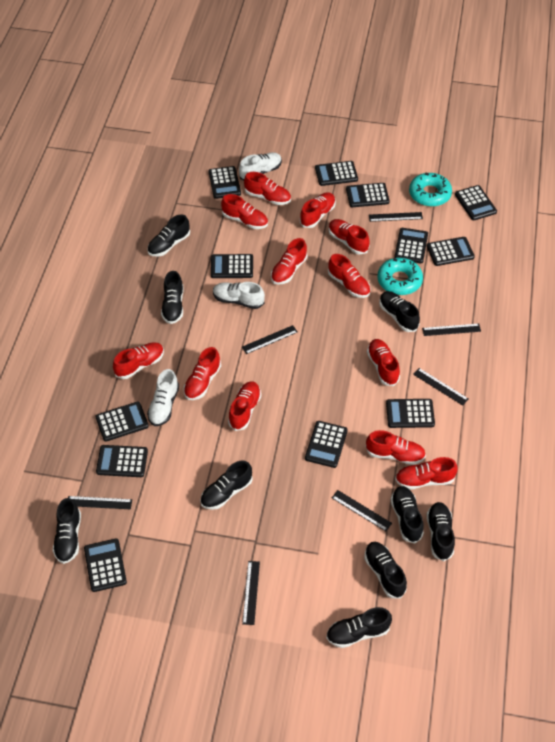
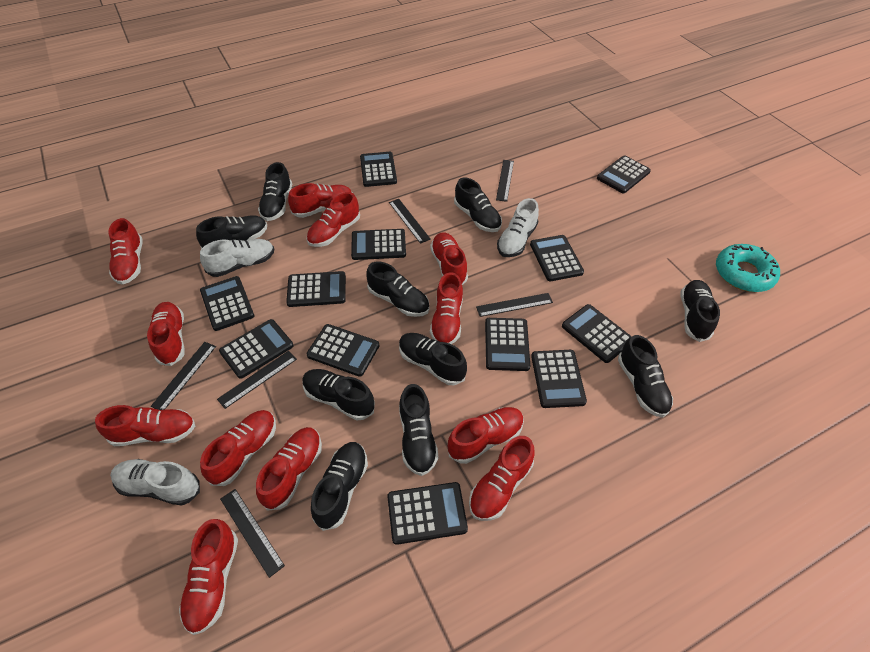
black ruler: [68,496,132,509] [242,325,297,354] [242,561,260,625] [332,490,392,531] [369,212,423,222] [413,368,468,406] [422,323,481,336] = 7 -> [151,342,216,410] [217,351,297,409] [220,489,285,578] [389,199,431,244] [476,293,553,317] [496,160,514,202] = 6
black shoe: [53,498,81,564] [147,215,190,256] [161,271,183,324] [200,460,253,510] [326,607,392,648] [364,542,407,598] [379,291,420,332] [390,486,424,543] [427,502,455,561] = 9 -> [196,215,267,249] [258,162,292,221] [302,369,375,420] [311,442,368,531] [366,262,430,317] [399,333,467,385] [399,384,438,476] [454,178,502,232] [618,335,673,417] [681,280,720,342] = 10
turquoise donut: [377,258,423,295] [409,172,452,207] = 2 -> [716,244,780,292] = 1

